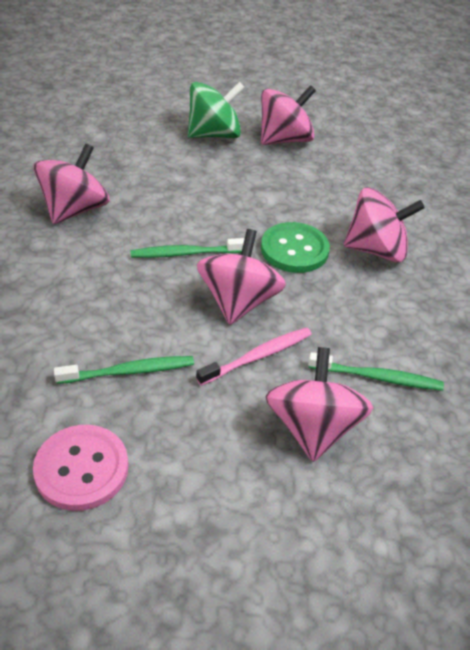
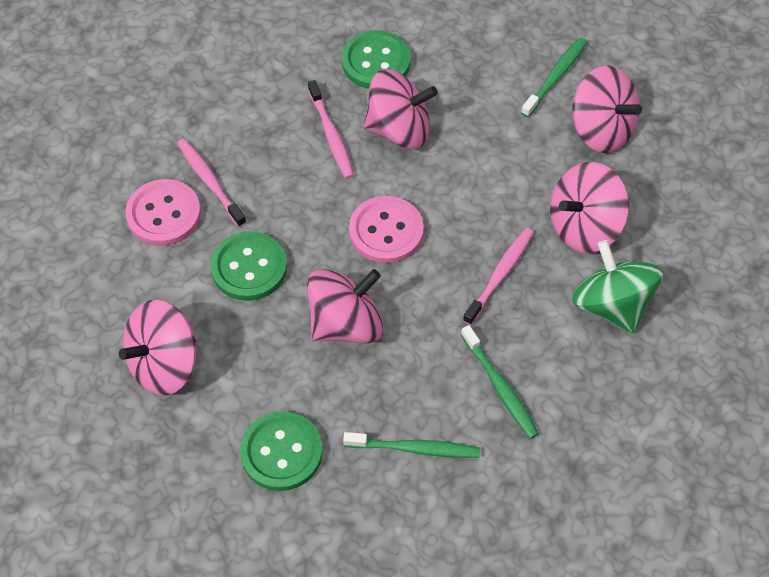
green button: [261,222,330,273] = 1 -> [210,231,287,301] [240,411,323,491] [342,30,411,89] = 3
pink button: [33,425,128,511] = 1 -> [126,179,201,246] [349,196,424,263] = 2
pink toothbrush: [196,327,312,386] = 1 -> [177,139,246,227] [308,80,354,179] [463,228,534,325] = 3

